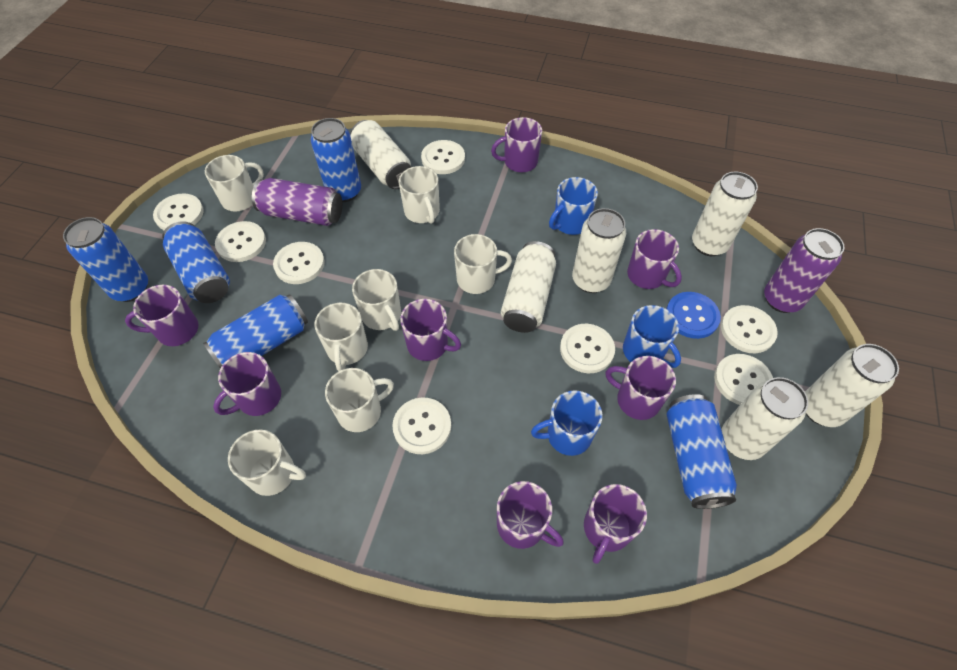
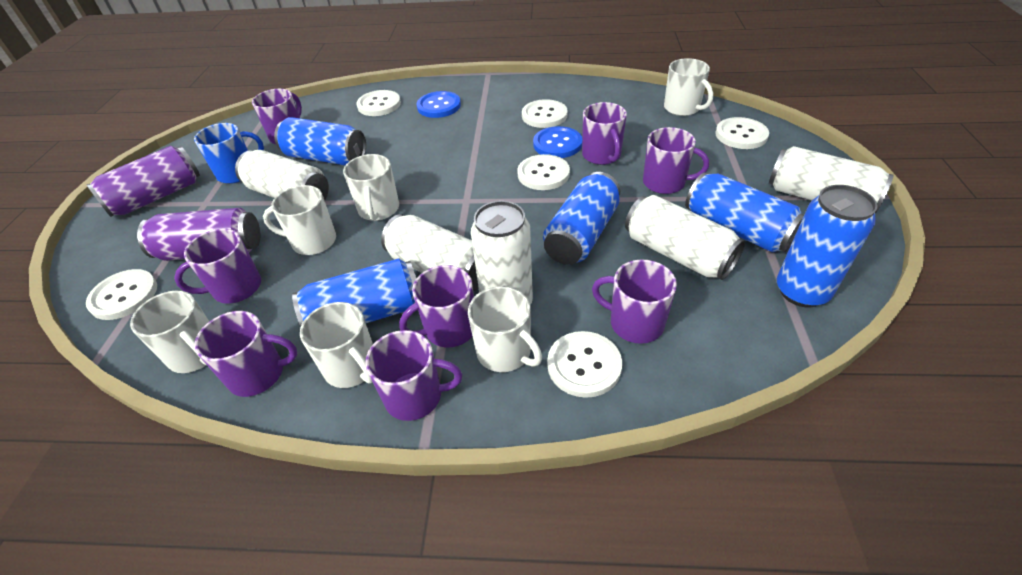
blue button: [666,292,721,339] = 1 -> [417,91,461,118] [533,126,582,158] = 2
blue mug: [531,390,602,456] [549,177,598,235] [623,305,681,368] = 3 -> [194,123,264,184] = 1
white button: [153,193,204,230] [215,221,266,262] [273,242,325,284] [392,398,451,454] [421,140,465,174] [560,324,615,373] [714,354,773,405] [721,305,778,353] = 8 -> [86,269,157,320] [357,90,401,116] [517,154,570,190] [522,99,568,128] [547,331,622,398] [715,117,769,149] = 6
white can: [350,120,412,189] [501,241,556,333] [572,208,626,293] [692,172,758,256] [721,377,808,460] [805,344,899,427] = 6 -> [235,150,329,200] [381,214,479,291] [471,201,533,305] [625,195,745,280] [769,146,894,213] = 5
white mug: [205,155,264,212] [228,429,306,496] [315,303,368,371] [325,368,394,432] [352,269,401,331] [399,166,440,224] [454,234,512,294] = 7 -> [130,291,210,373] [263,185,336,255] [300,302,373,388] [343,154,399,221] [468,286,542,372] [664,58,713,116] = 6

